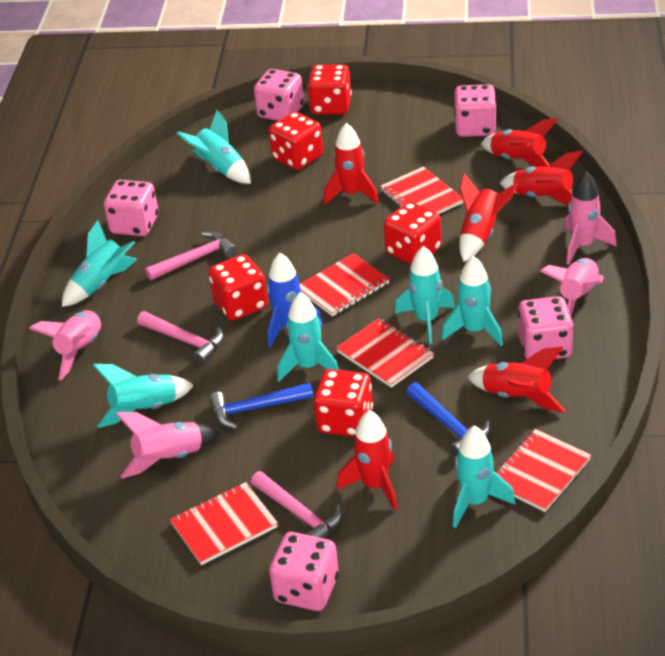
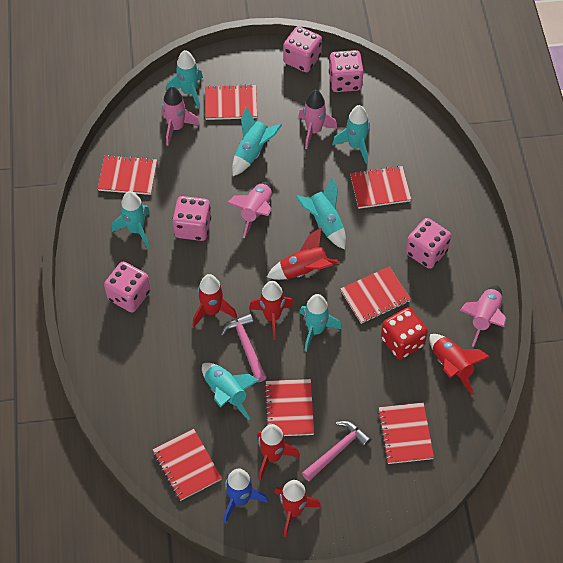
blue hammer: [209,383,313,429] [406,382,490,456] = 2 -> none = 0
pink hammer: [137,311,224,364] [145,231,237,280] [251,471,342,539] = 3 -> [221,313,267,382] [302,421,371,481] = 2
red dice: [208,254,268,321] [269,112,323,170] [307,65,352,114] [314,369,373,437] [384,202,442,264] = 5 -> [381,307,428,359] = 1
red notebook: [170,482,278,565] [299,253,389,316] [336,318,434,388] [380,167,463,214] [496,429,591,512] = 5 -> [98,155,157,195] [153,429,222,501] [205,84,257,120] [264,379,314,436] [340,266,411,324] [350,166,411,209] [378,402,434,464] = 7

